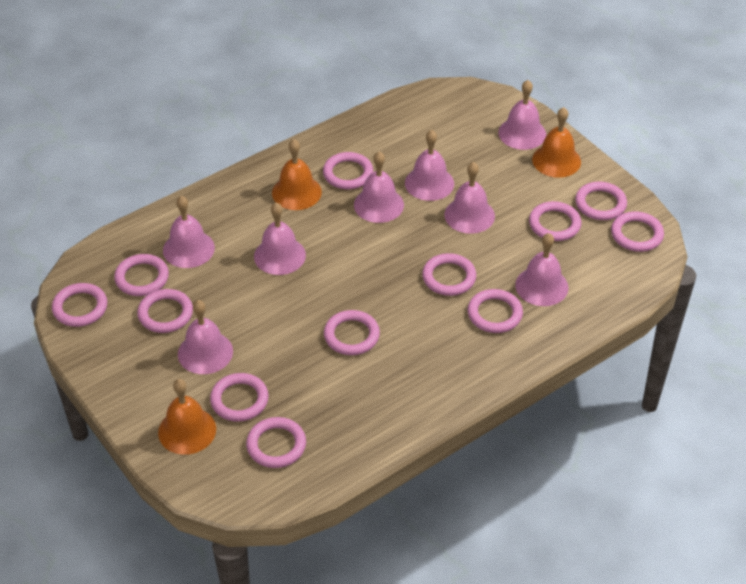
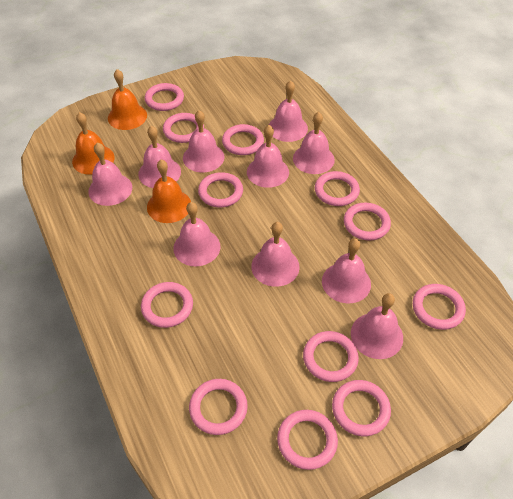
pink bell: [163,196,215,268] [178,300,233,374] [254,203,306,275] [354,151,404,223] [405,130,454,201] [444,162,495,234] [498,80,546,150] [515,233,568,306] = 8 -> [88,142,132,206] [138,126,181,188] [173,202,221,266] [183,110,224,173] [247,125,289,188] [251,222,300,287] [269,80,308,142] [293,112,335,174] [322,238,371,303] [351,293,403,359] = 10

